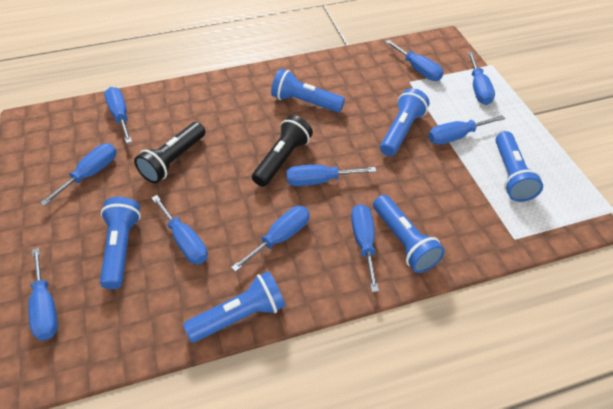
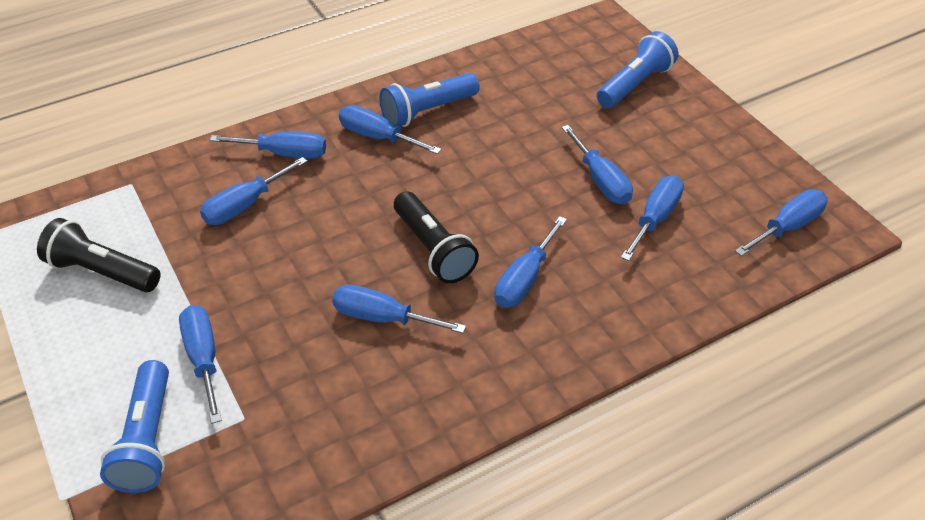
blue flashlight: [100,197,141,289] [183,271,286,343] [271,69,345,113] [373,195,445,273] [380,88,429,156] [495,131,543,202] = 6 -> [100,360,169,493] [379,73,480,127] [597,31,678,108] = 3
blue screwdriver: [28,248,58,341] [40,143,117,206] [104,87,132,144] [152,195,208,265] [231,206,310,272] [286,165,377,186] [351,204,379,292] [385,40,443,81] [428,115,505,145] [468,52,495,105] = 10 -> [179,305,222,424] [200,157,308,225] [210,132,326,159] [332,284,466,333] [339,105,442,154] [494,216,567,308] [561,125,633,204] [621,176,684,261] [735,189,828,256] = 9

